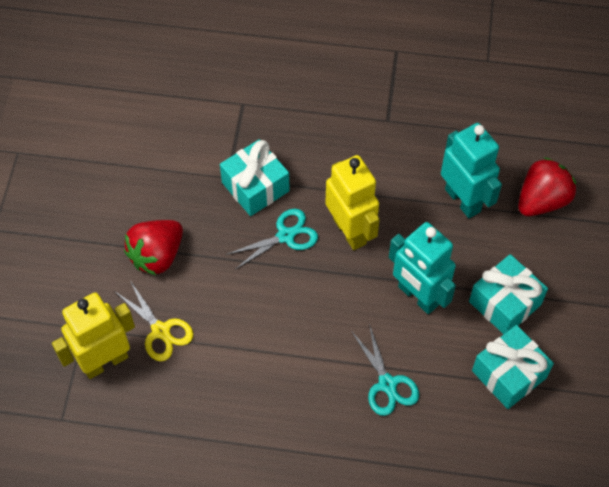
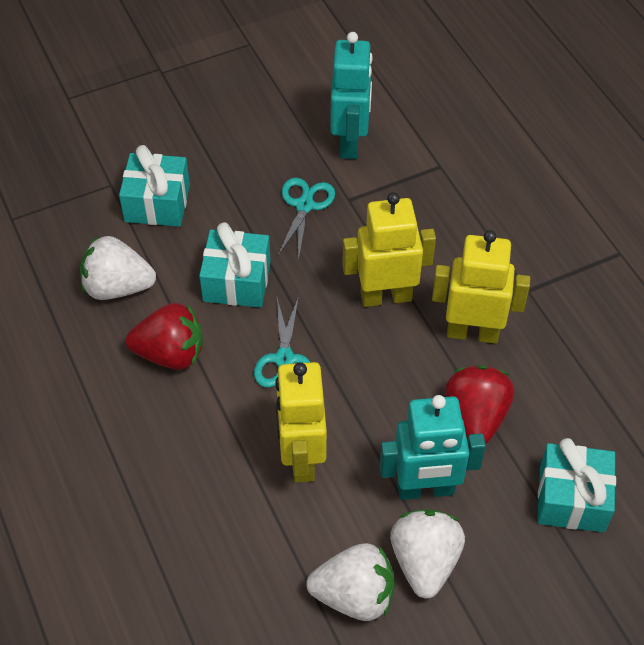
white strawberry: none = 0 -> [80,236,156,300] [306,543,395,621] [390,509,465,599] = 3
yellow robot: [52,293,135,379] [325,155,380,250] = 2 -> [275,362,327,483] [342,192,436,307] [432,230,530,344] = 3
yellow scissors: [114,282,193,361] = 1 -> none = 0

